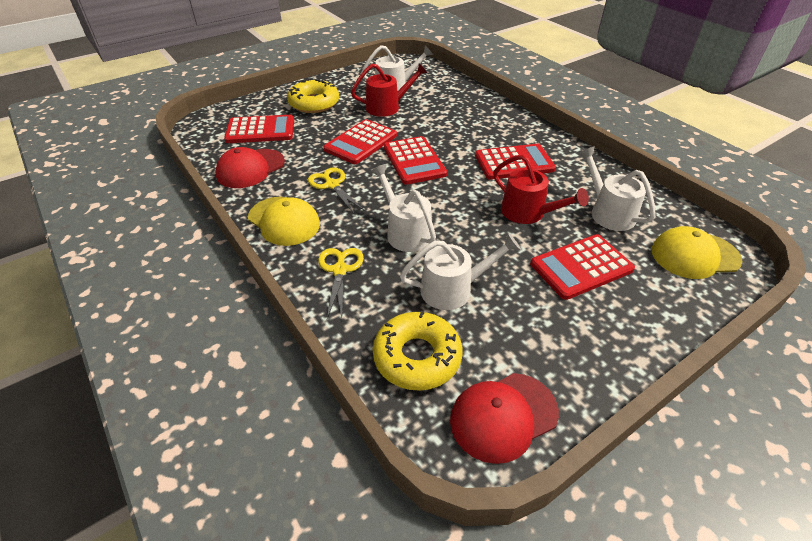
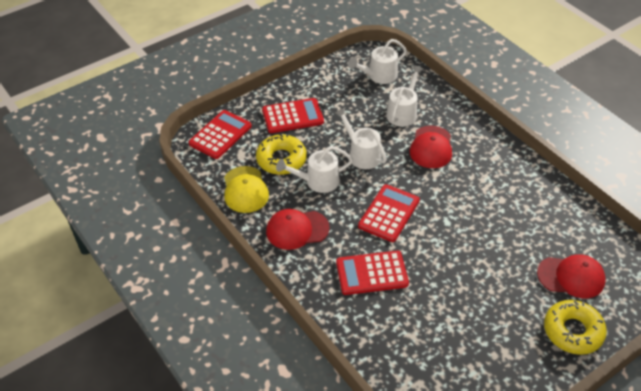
red calculator: [224,115,294,143] [323,119,397,164] [384,136,447,185] [475,144,556,180] [530,234,635,300] = 5 -> [189,110,252,159] [262,98,324,133] [336,251,409,295] [358,184,420,242] = 4
red cap: [215,147,285,188] [450,373,559,464] = 2 -> [266,209,330,250] [410,126,452,168] [537,254,606,298] = 3
red watering can: [351,63,428,117] [493,154,589,224] = 2 -> none = 0
yellow cap: [248,197,320,246] [652,226,743,279] = 2 -> [224,166,269,213] = 1
yellow scissors: [308,167,365,214] [318,248,364,318] = 2 -> none = 0

